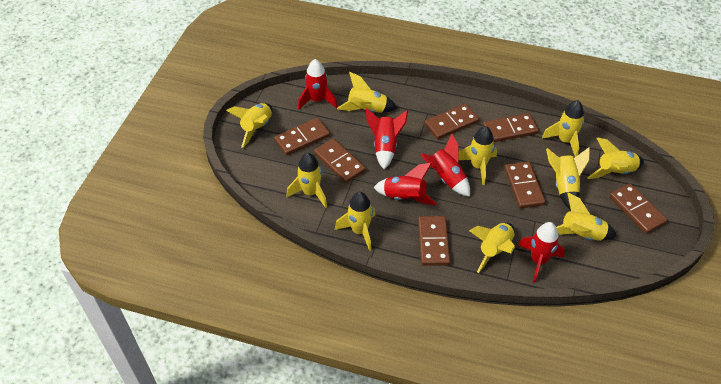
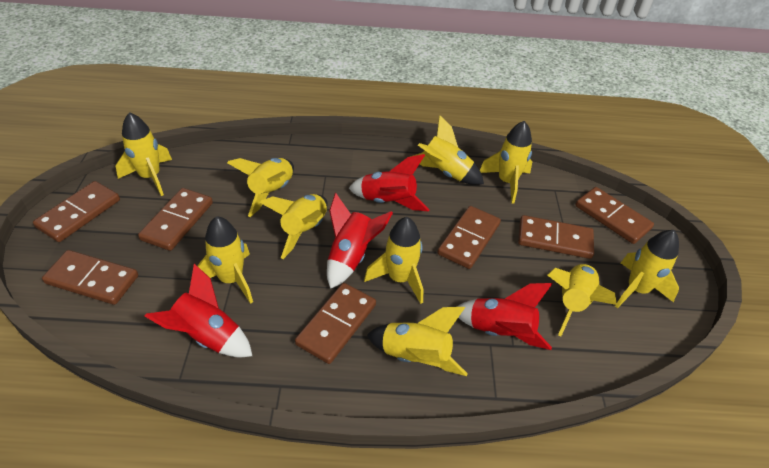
red rocket: [298,59,337,109] [366,108,408,169] [373,163,437,205] [420,134,470,197] [518,222,565,283] = 5 -> [145,264,252,357] [327,193,393,289] [349,154,429,212] [457,283,552,350] = 4

